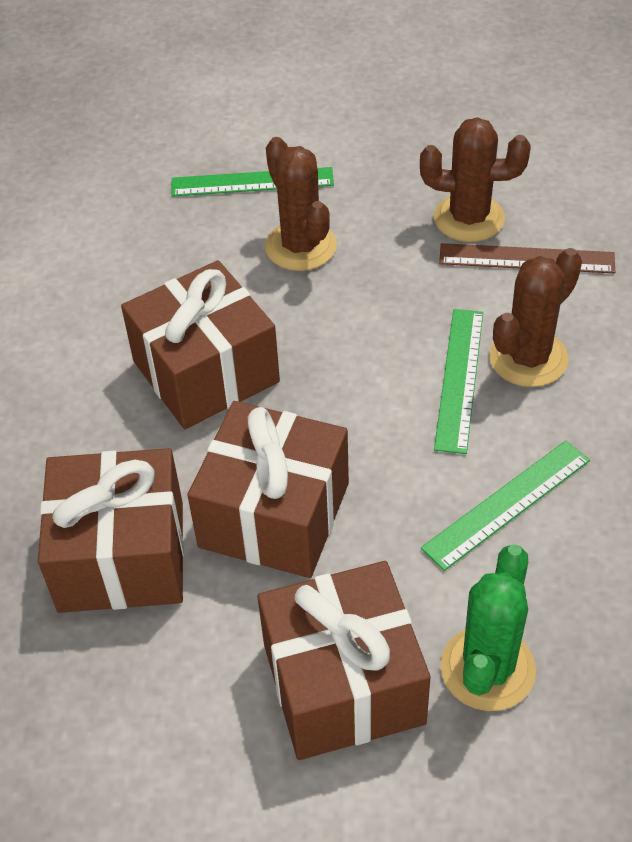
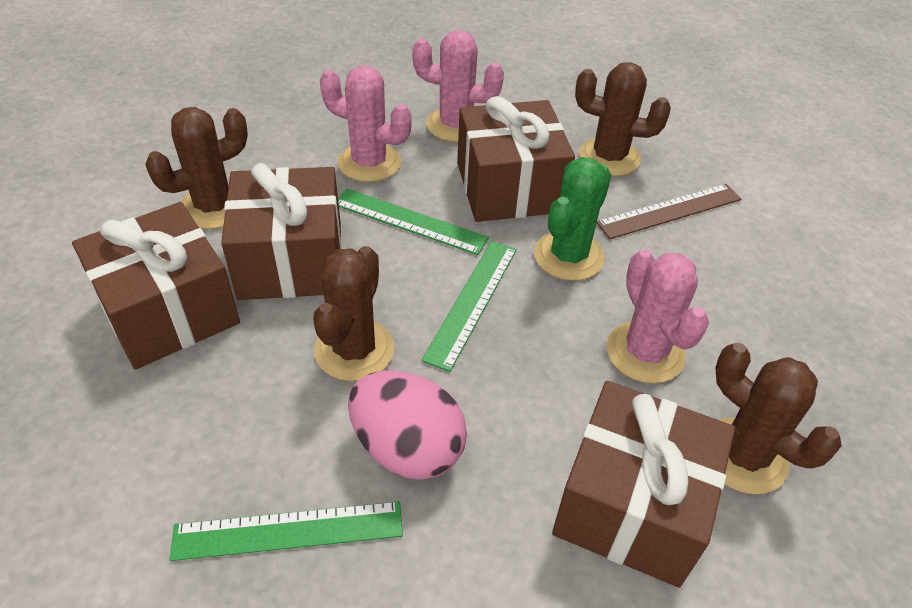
brown cactus: [265,137,337,271] [420,117,530,242] [489,248,582,387] = 3 -> [145,107,248,229] [313,246,394,381] [575,62,671,176] [715,343,841,494] = 4
pink cactus: none = 0 -> [320,66,412,182] [412,30,504,142] [607,250,709,384] = 3
pink egg: none = 0 -> [348,370,467,480] = 1

